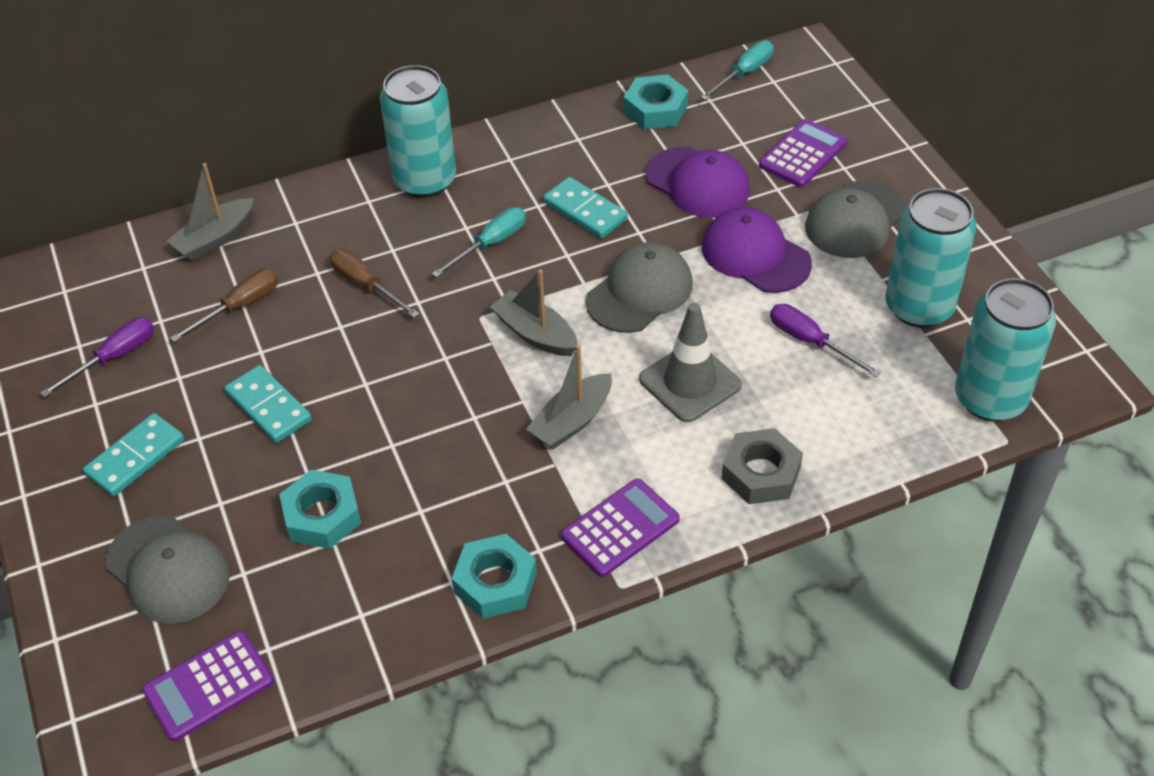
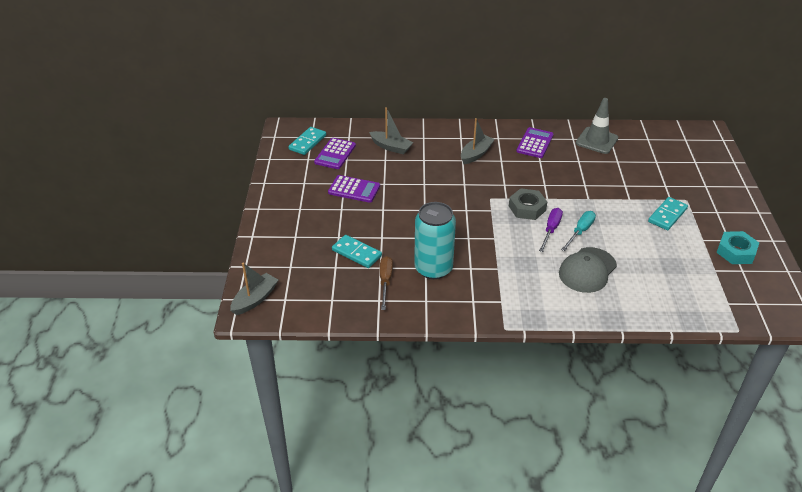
brown screwdriver: [170,269,279,342] [330,249,420,318] = 2 -> [380,256,393,310] = 1
grey cap: [106,515,230,624] [586,242,693,333] [805,181,906,258] = 3 -> [559,247,617,293] = 1
purple cap: [645,147,750,218] [702,207,812,293] = 2 -> none = 0
purple screwdriver: [40,317,154,397] [770,304,881,377] = 2 -> [539,208,563,252] = 1
turquoise can: [380,65,456,198] [885,188,977,328] [955,278,1056,421] = 3 -> [414,202,456,279] = 1
turquoise nut: [279,470,361,549] [452,534,537,619] [624,74,689,129] = 3 -> [716,231,759,264] = 1
turquoise screwdriver: [432,207,526,278] [701,40,774,100] = 2 -> [561,211,596,251] = 1

